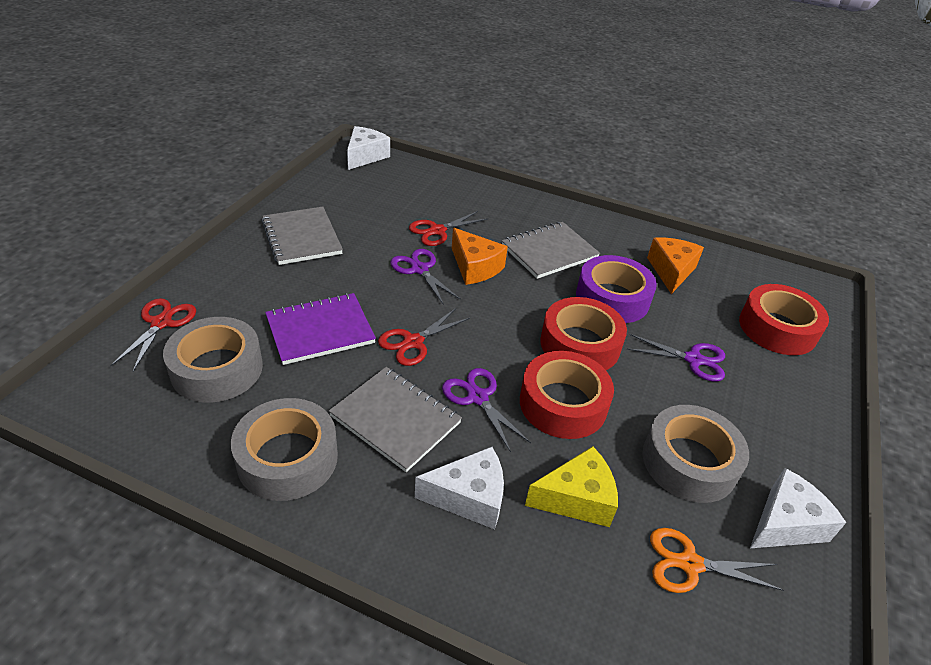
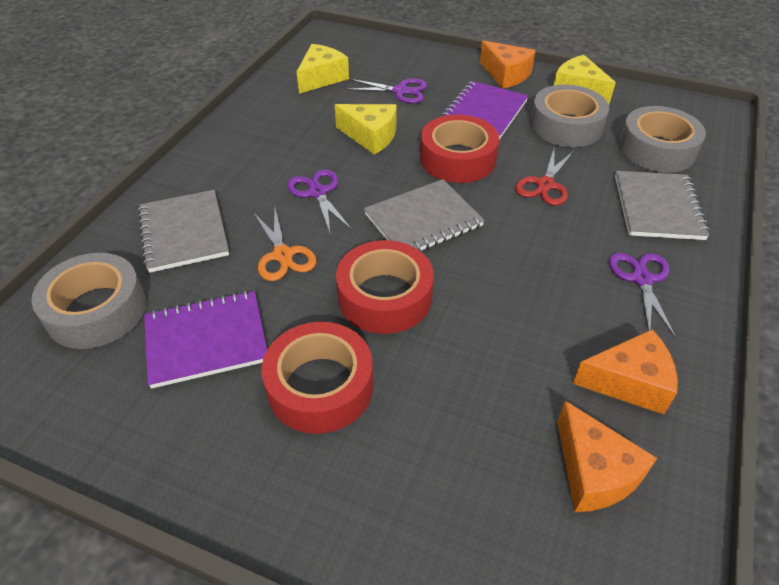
orange cheese: [452,228,508,285] [647,237,704,294] = 2 -> [480,40,536,89] [557,401,657,512] [573,329,678,414] = 3
purple notebook: [265,293,376,365] = 1 -> [144,291,267,389] [441,81,528,139] = 2
purple tape: [576,255,657,323] = 1 -> none = 0
red scissors: [110,298,196,372] [378,308,470,366] [409,211,488,246] = 3 -> [515,149,574,206] = 1
white cheese: [347,126,390,170] [415,447,504,529] [750,468,846,548] = 3 -> none = 0
yellow cheese: [525,446,618,527] = 1 -> [297,44,349,94] [335,104,397,155] [554,55,616,104] = 3

